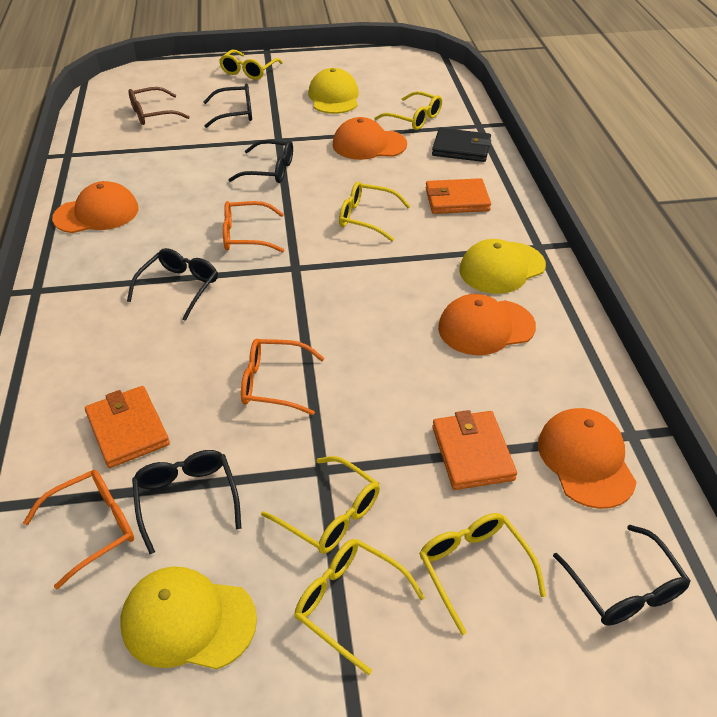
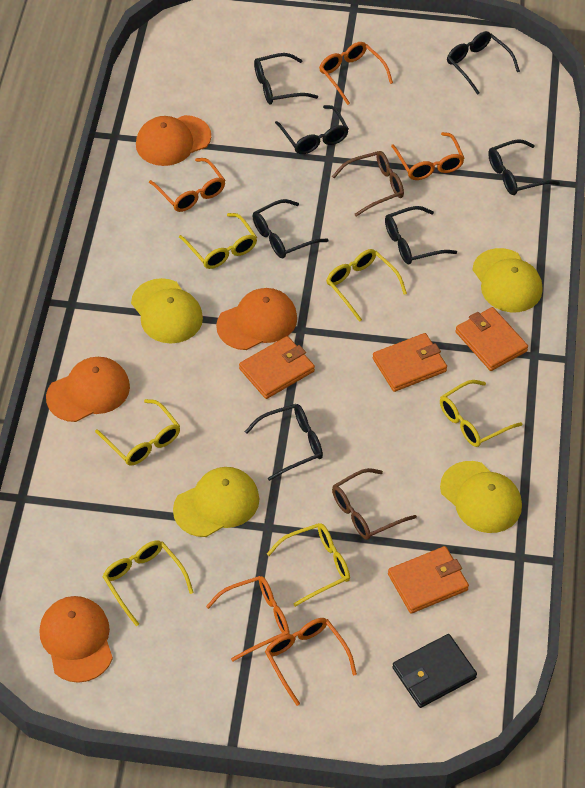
black glasses: [127,248,218,321] [132,450,241,554] [203,84,252,128] [228,140,293,183] [553,525,691,626] = 5 -> [245,404,323,481] [253,199,328,258] [254,53,318,104] [275,105,349,154] [385,206,457,264] [447,31,520,95] [488,139,560,195] = 7
brown glasses: [128,87,190,125] = 1 -> [332,151,404,217] [332,468,417,540] = 2
orange glasses: [23,470,134,589] [223,201,284,253] [241,339,324,415] = 3 -> [149,158,225,212] [206,576,290,661] [265,618,357,706] [319,42,393,105] [391,132,465,180] = 5
orange wallet: [85,386,170,468] [426,178,491,214] [432,410,517,490] = 3 -> [239,336,315,399] [373,333,447,392] [388,546,469,614] [455,307,528,371] = 4
yellow cap: [121,567,257,669] [308,68,359,114] [460,239,546,294] = 3 -> [131,278,203,343] [173,467,259,537] [440,461,522,533] [472,248,543,312] = 4

